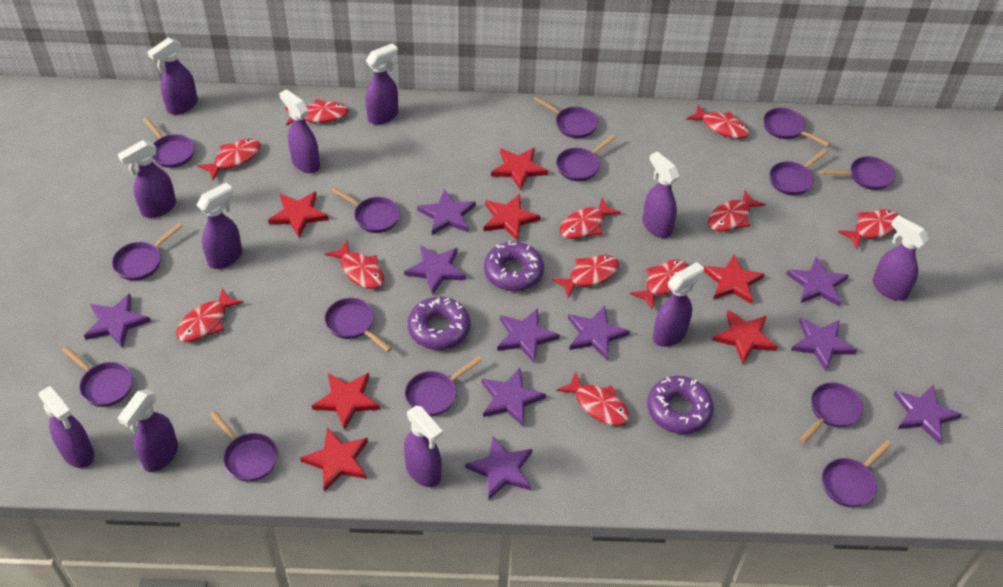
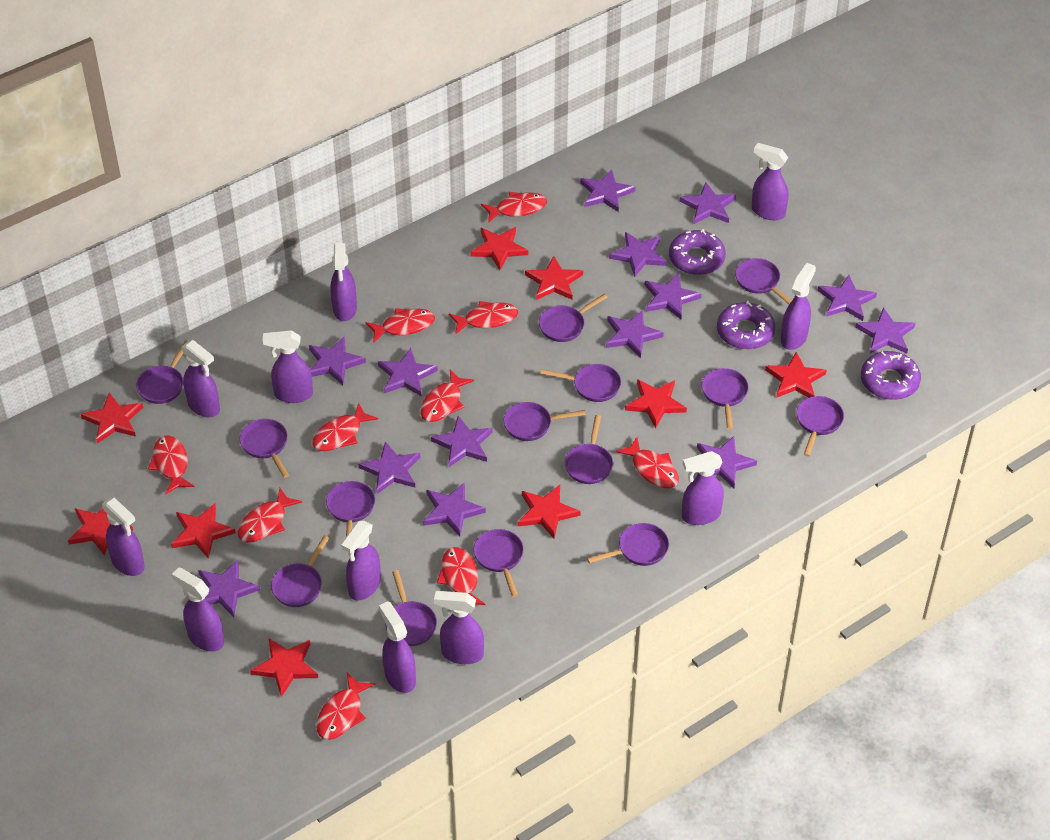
purple star: [84,293,151,348] [404,245,466,295] [417,189,476,235] [465,436,533,499] [482,368,546,427] [497,308,560,363] [568,306,630,360] [786,256,849,306] [791,317,857,371] [893,385,962,444] = 10 -> [198,560,260,617] [309,336,366,385] [358,441,420,494] [378,348,438,397] [423,482,486,536] [431,416,492,467] [580,169,635,212] [606,310,664,358] [609,232,667,277] [645,273,701,319] [680,182,736,224] [697,436,757,488] [818,275,877,321] [855,307,915,353] = 14
red fish: [176,288,244,342] [197,139,261,180] [285,99,349,126] [325,240,384,289] [552,255,619,299] [556,371,630,426] [560,197,621,239] [630,259,689,310] [686,105,750,138] [708,190,766,232] [838,209,898,249] = 11 -> [148,435,195,495] [238,488,302,542] [312,403,378,451] [316,673,375,740] [365,308,435,343] [420,370,474,422] [437,547,486,605] [449,301,518,335] [481,192,547,223] [615,437,679,488] = 10
red star: [268,191,329,237] [300,427,368,492] [312,373,380,430] [483,194,540,241] [491,148,548,190] [703,254,765,304] [712,310,778,364] = 7 -> [68,509,133,556] [81,393,143,444] [171,503,236,559] [250,638,318,697] [470,227,528,270] [518,485,581,538] [525,256,583,300] [625,379,687,428] [765,352,827,398] = 9

